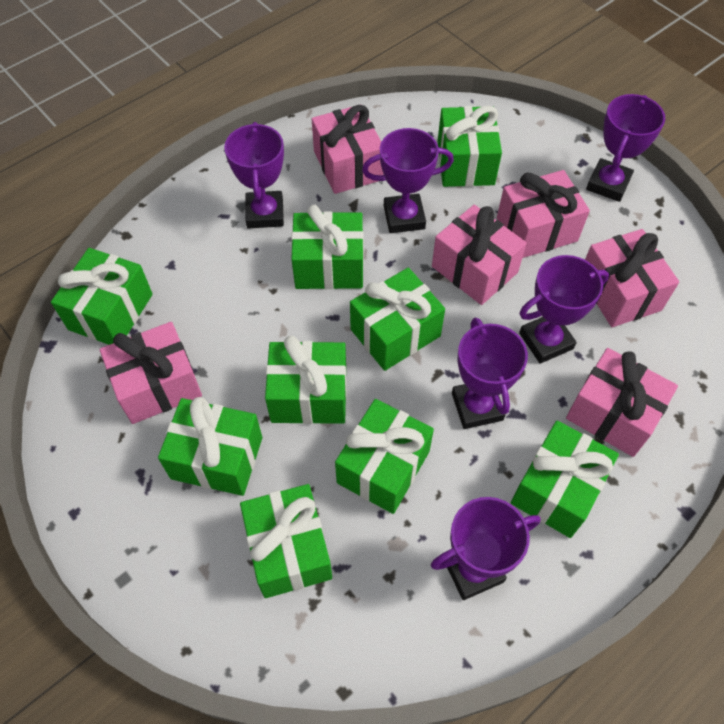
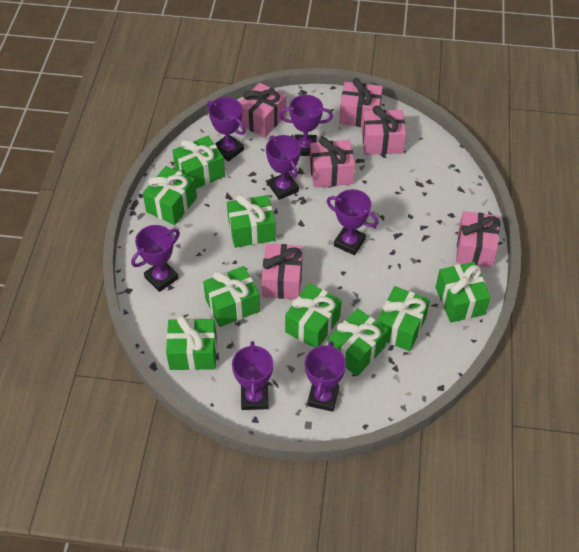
purple trophy: [224,122,284,228] [362,128,454,233] [431,497,541,600] [452,317,528,429] [519,255,609,364] [586,94,665,202] = 6 -> [131,225,180,292] [207,97,246,162] [232,341,273,410] [266,135,301,200] [279,95,333,156] [305,341,346,412] [326,189,378,255] = 7

